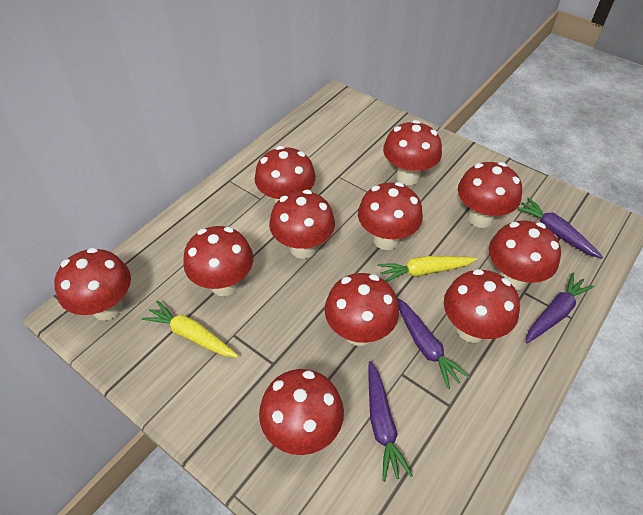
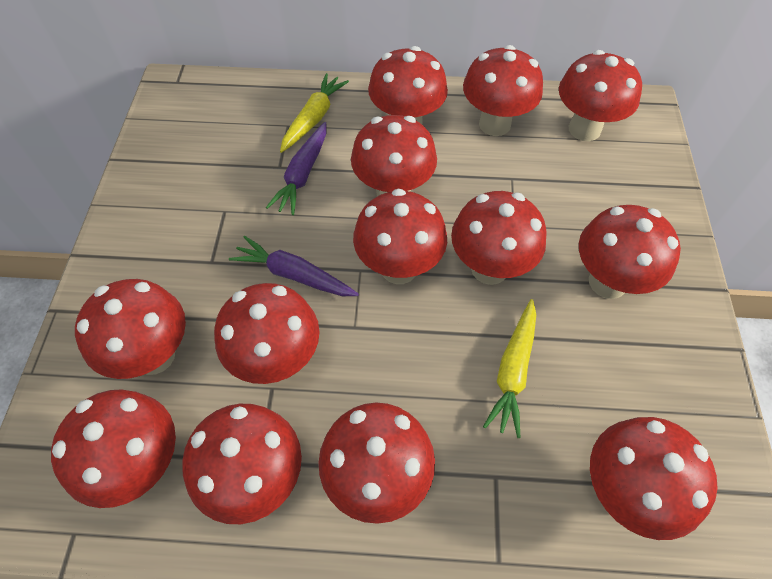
purple carrot: [368,361,413,482] [397,298,470,389] [517,197,603,259] [526,273,594,343] = 4 -> [229,236,359,296] [266,122,327,215] = 2
red mushroom: [54,247,131,321] [183,226,253,296] [255,146,316,204] [259,369,344,455] [269,190,335,259] [325,273,399,346] [358,182,423,250] [383,120,442,185] [444,269,520,343] [458,162,522,228] [489,220,561,290] = 11 -> [51,389,176,508] [75,279,186,379] [182,404,302,524] [214,283,319,384] [318,403,435,524] [351,115,437,196] [353,189,447,284] [368,46,448,124] [451,191,547,285] [463,45,543,136] [559,50,642,141] [579,205,681,299] [590,417,718,540] = 13

